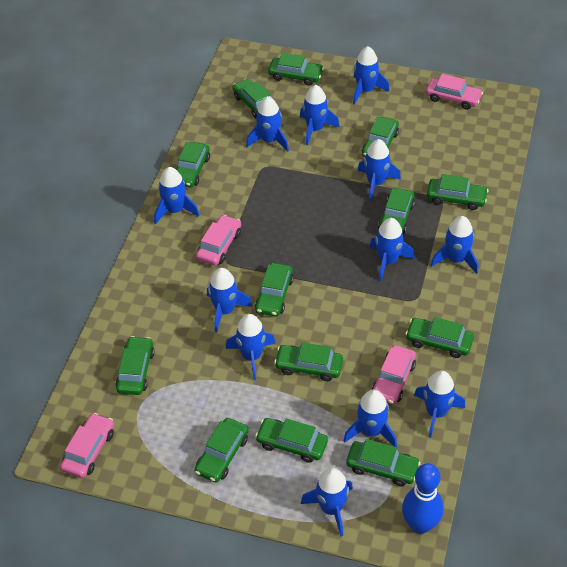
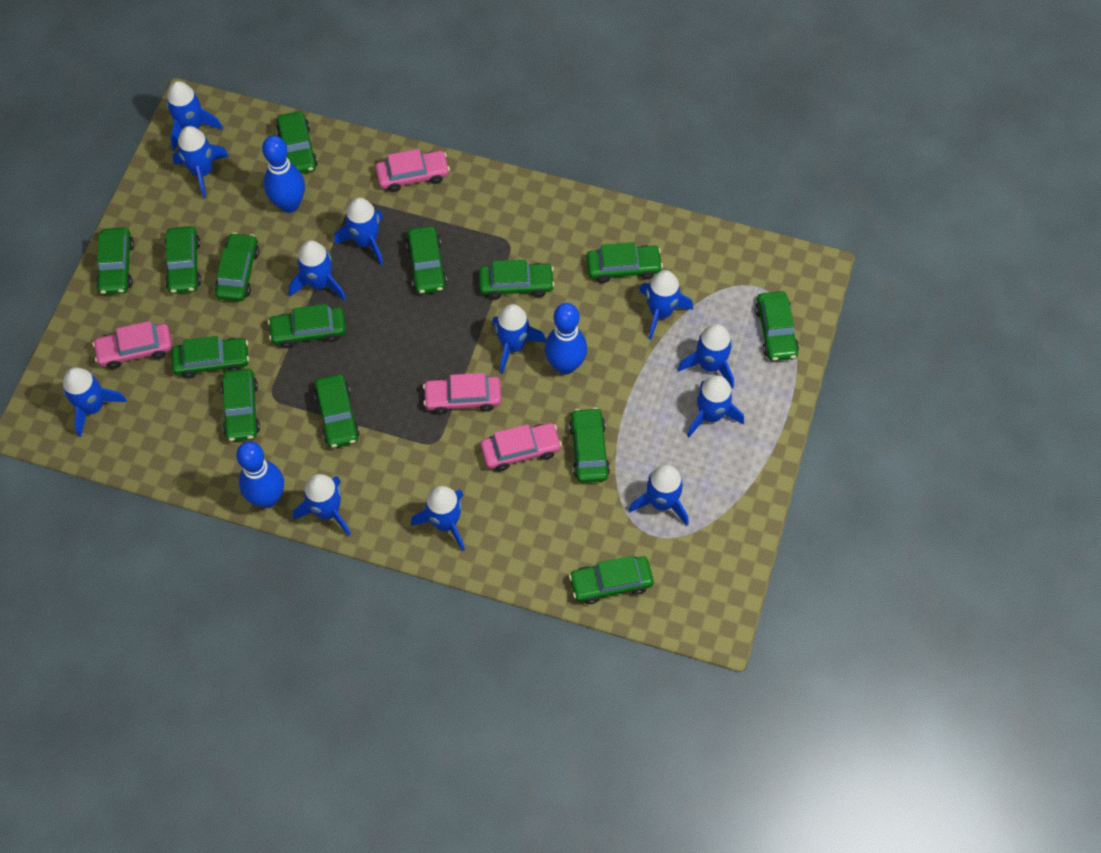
blue bowling pin: [402,463,444,534] = 1 -> [236,442,284,508] [262,136,305,213] [545,303,587,374] = 3
green car: [116,336,155,395] [176,142,210,187] [194,418,249,482] [233,78,272,118] [255,263,294,316] [255,418,328,463] [268,53,324,86] [274,343,343,381] [346,439,421,486] [362,116,399,157] [378,188,415,235] [406,317,474,358] [427,174,488,210] = 13 -> [96,228,134,295] [165,226,201,294] [171,336,249,379] [215,232,259,301] [221,369,260,442] [268,304,346,348] [276,111,318,174] [314,374,359,448] [406,226,447,294] [479,260,555,299] [569,408,610,483] [569,556,654,604] [587,242,663,283] [755,291,799,361] = 14

